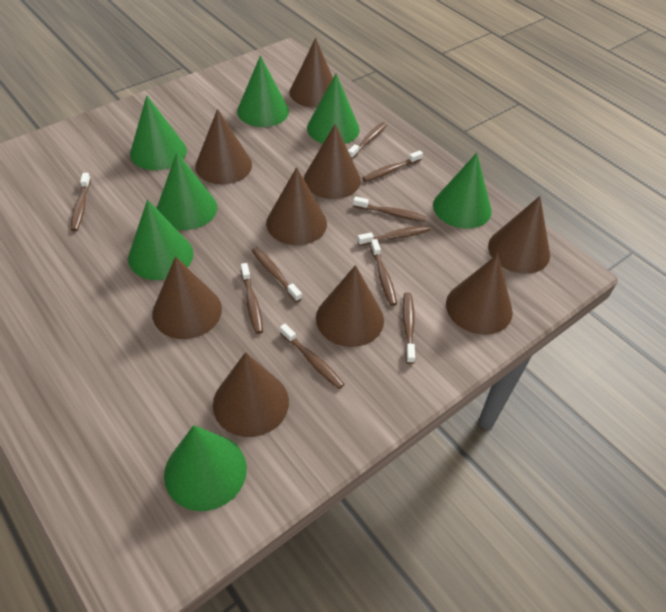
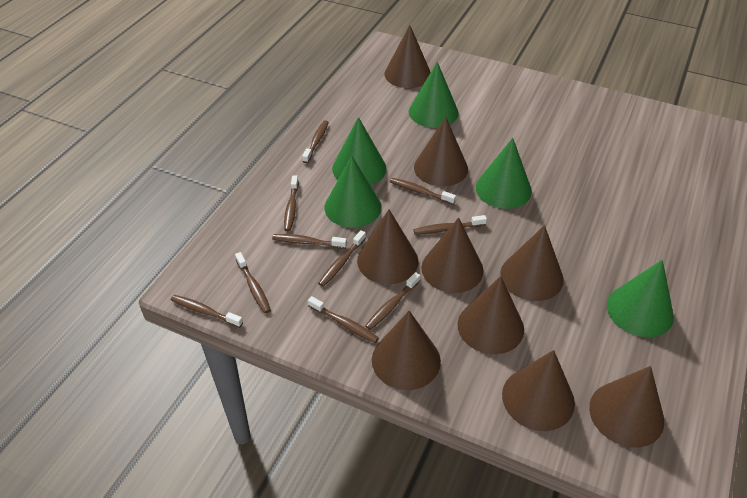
green cone: [128,199,194,280] [130,95,187,170] [157,152,217,230] [164,425,247,511] [237,55,289,127] [307,74,360,144] [433,153,491,229] = 7 -> [325,155,382,228] [332,117,386,185] [409,62,459,128] [476,138,532,209] [607,260,674,337] = 5

